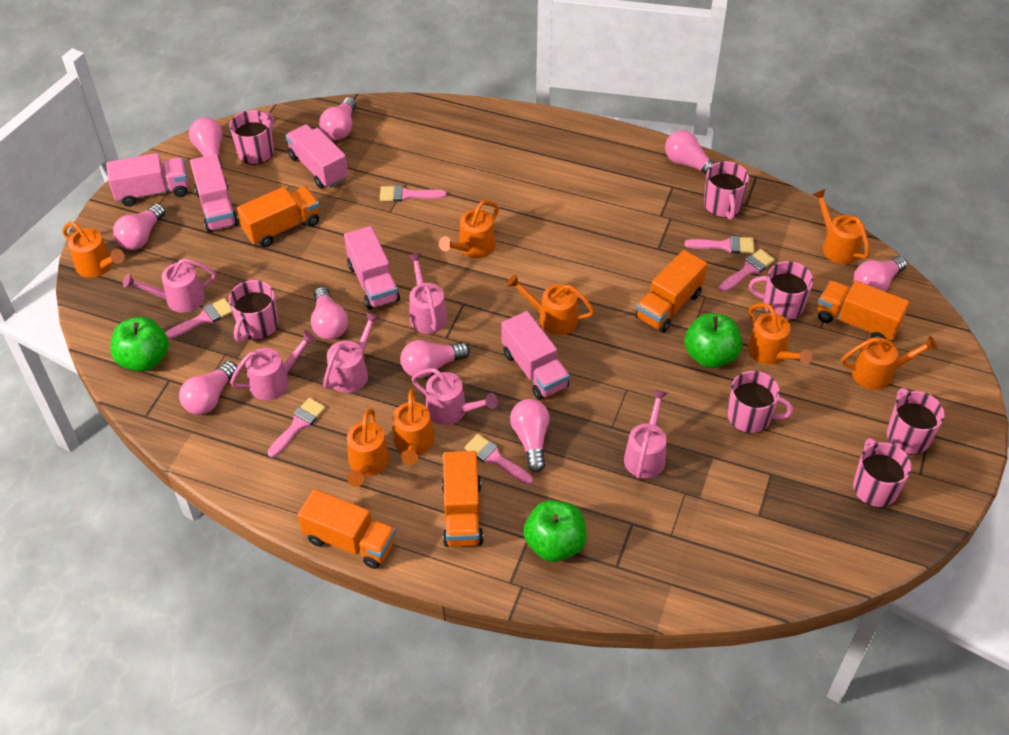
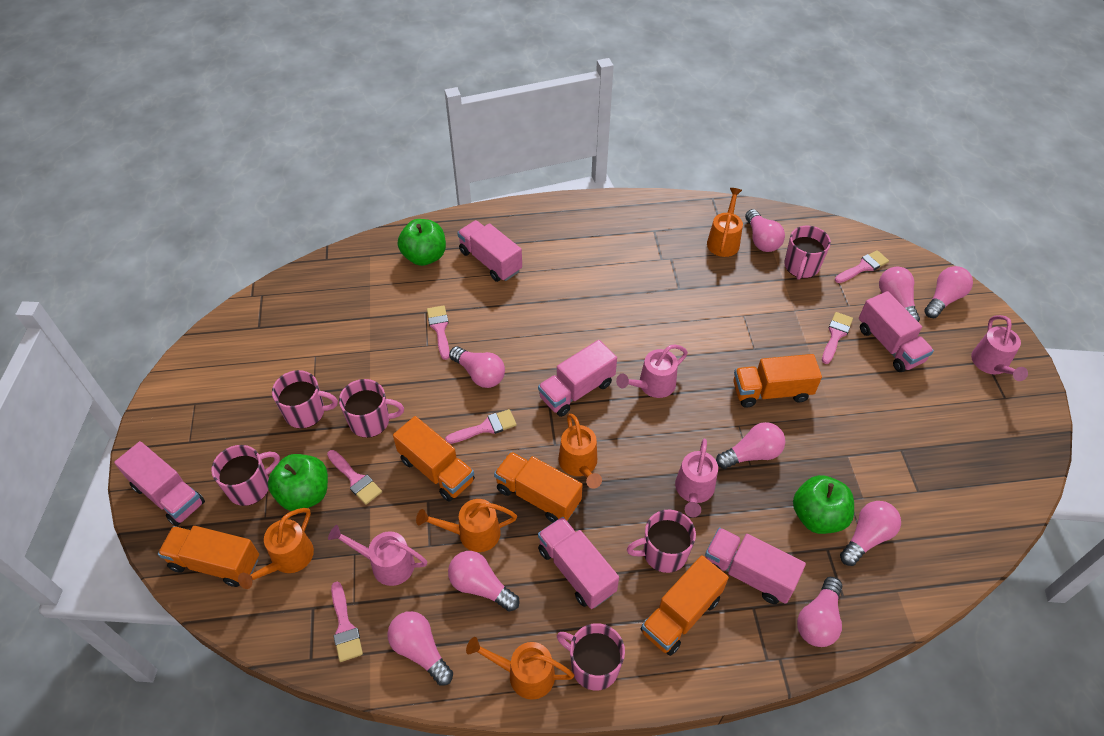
orange watering can: [62,222,125,278] [347,409,390,487] [393,389,434,466] [439,200,499,258] [507,274,594,335] [748,303,813,365] [812,189,870,264] [841,336,938,390] = 8 -> [238,508,314,589] [416,499,517,552] [466,637,574,700] [558,413,602,489] [707,188,743,257] = 5
pink mug: [229,110,274,165] [229,280,278,342] [704,161,749,220] [728,371,793,433] [749,261,813,320] [853,438,912,507] [887,388,945,454] = 7 -> [211,445,280,506] [272,370,338,429] [339,379,404,438] [557,623,625,691] [627,510,696,573] [784,226,831,280] = 6
pink truck: [106,153,189,206] [190,154,239,232] [285,124,348,188] [344,226,400,310] [501,311,570,400] = 5 -> [114,441,205,526] [457,220,522,282] [538,340,617,417] [538,517,619,609] [705,528,806,604] [859,291,934,372] = 6
pink watering can: [123,258,216,313] [230,330,316,401] [323,311,380,393] [408,253,448,334] [411,368,498,425] [624,389,668,479] = 6 -> [328,525,427,586] [616,344,688,398] [675,439,718,517] [971,315,1028,381] = 4

